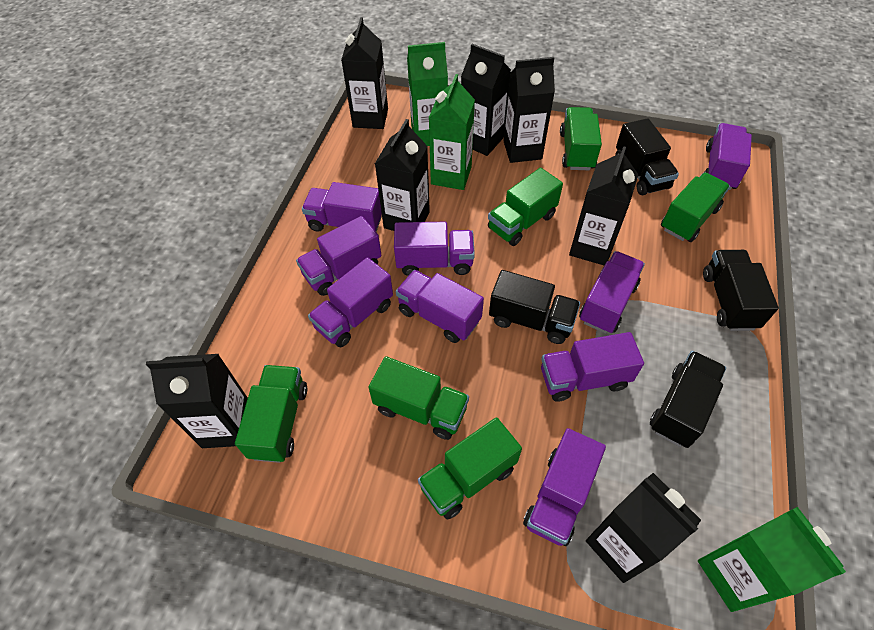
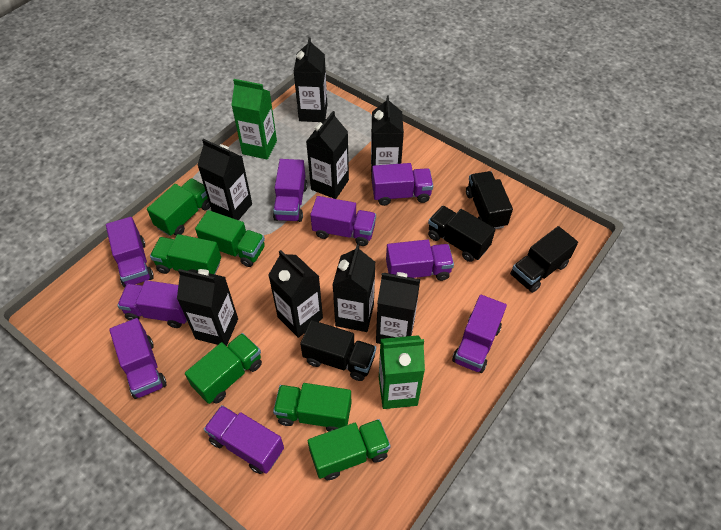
black carton: [146,354,248,448] [341,17,388,129] [375,119,430,231] [461,44,511,156] [503,57,555,163] [569,146,638,265] [586,473,701,583] = 7 -> [177,269,238,346] [198,139,252,220] [268,250,323,338] [293,37,327,122] [306,111,349,199] [332,244,375,332] [371,96,404,176] [376,272,420,344] = 8
green carton: [407,42,448,146] [429,74,475,190] [698,507,846,612] = 3 -> [231,79,277,160] [379,335,425,409] = 2

